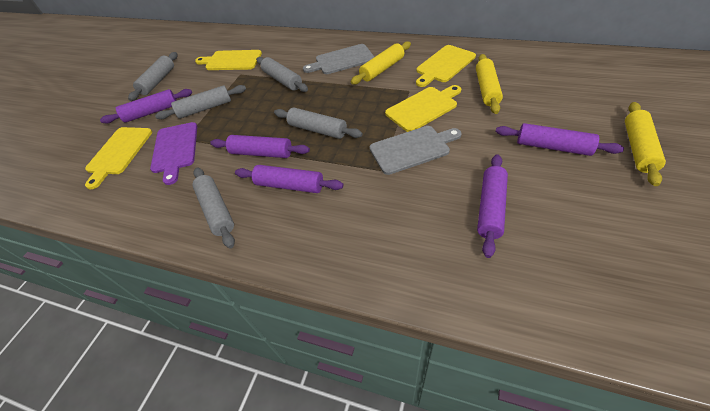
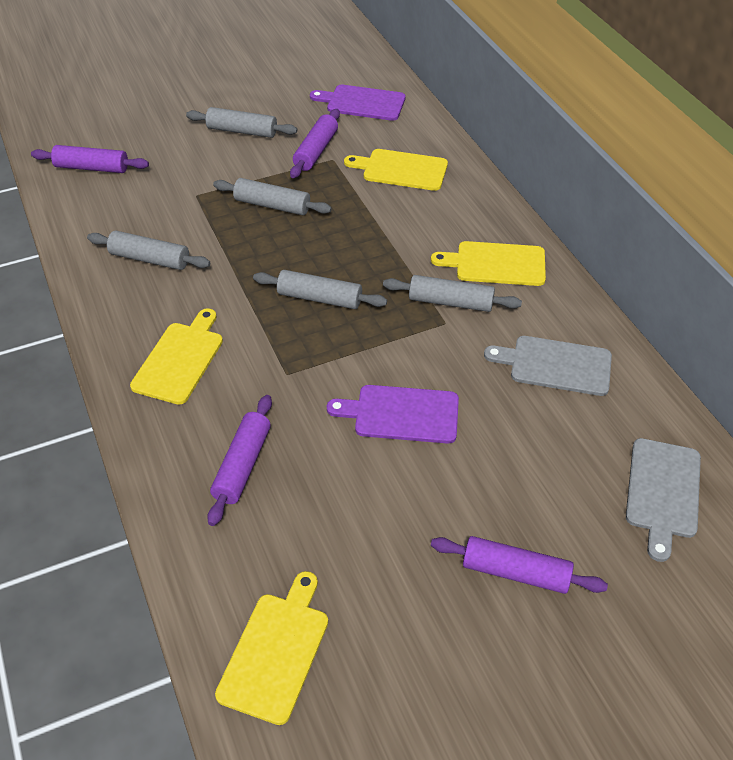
purple cutting board: [150,122,197,185] = 1 -> [310,85,406,121] [327,385,459,444] = 2
purple rolling pin: [100,89,192,124] [210,135,310,158] [235,165,343,193] [477,154,508,258] [496,123,624,156] = 5 -> [31,145,149,173] [207,395,272,526] [290,109,340,178] [431,536,608,594] = 4
yellow rolling pin: [351,42,411,85] [476,54,503,114] [625,102,666,186] = 3 -> none = 0

